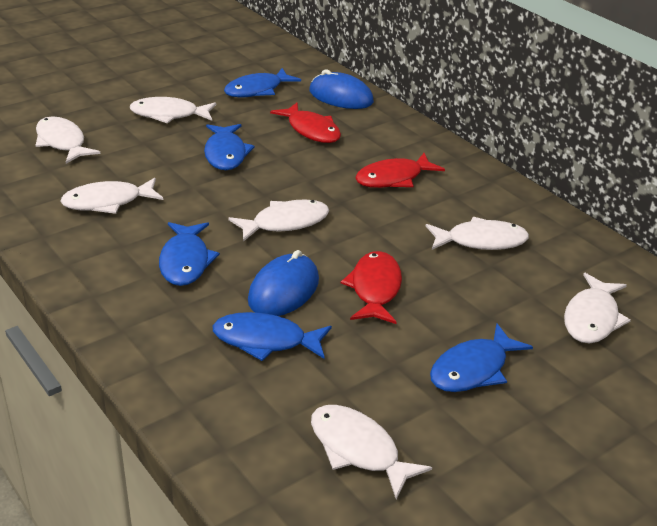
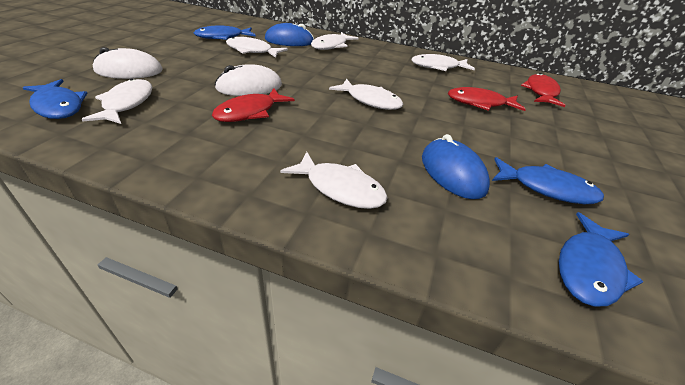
blue fish: [159,222,220,286] [204,124,255,170] [213,312,332,361] [224,68,301,98] [430,324,533,392] = 5 -> [22,79,87,119] [194,25,256,40] [492,157,604,204] [559,212,644,307] = 4
white fish: [36,116,100,164] [60,178,163,214] [130,97,216,124] [228,200,329,242] [311,405,432,499] [426,217,529,250] [564,273,631,343] = 7 -> [81,79,152,124] [226,37,288,58] [280,152,388,209] [311,32,359,50] [329,79,403,110] [411,54,475,71] = 6
white mouse: none = 0 -> [93,47,163,79] [215,64,282,96] = 2

